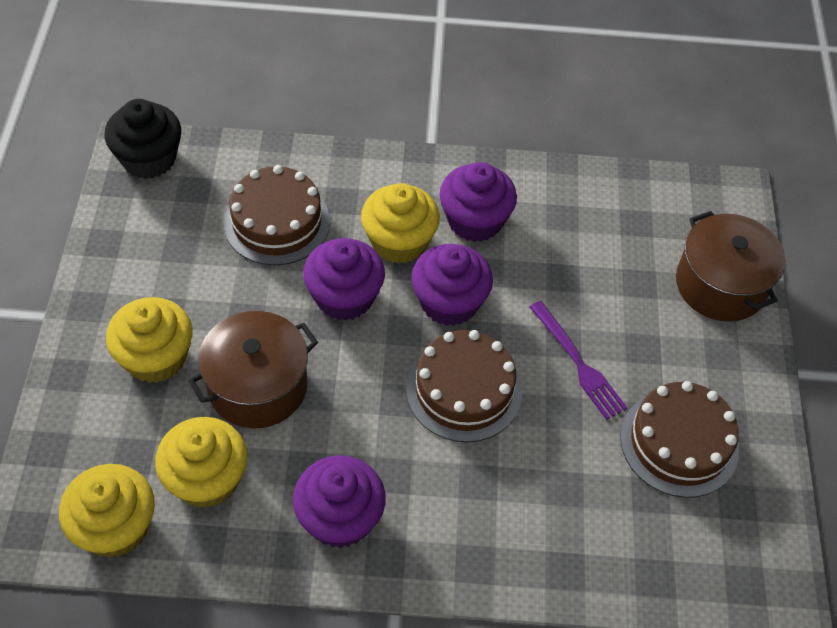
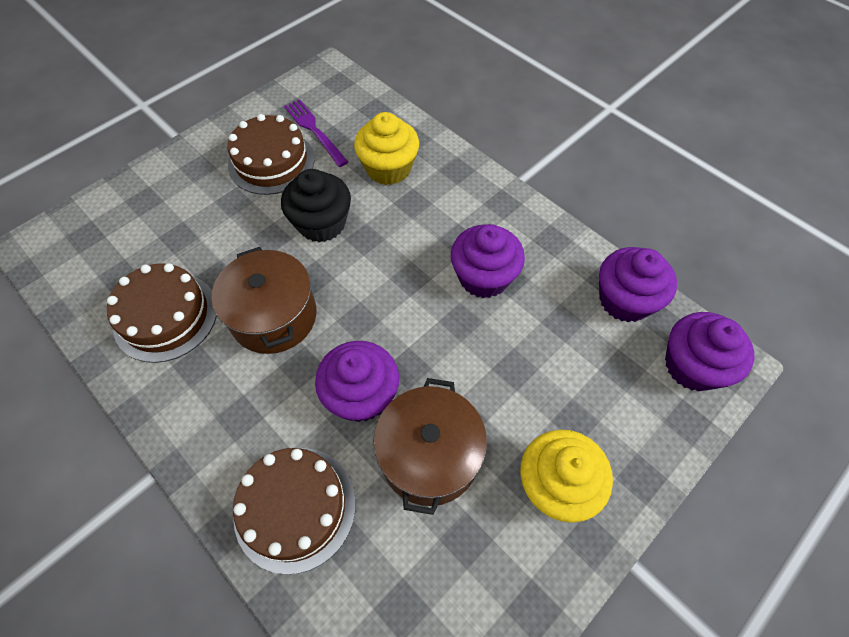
yellow cupcake: [59,464,155,558] [106,297,192,383] [155,417,247,508] [361,183,440,264] = 4 -> [354,112,419,185] [521,430,613,523] = 2

